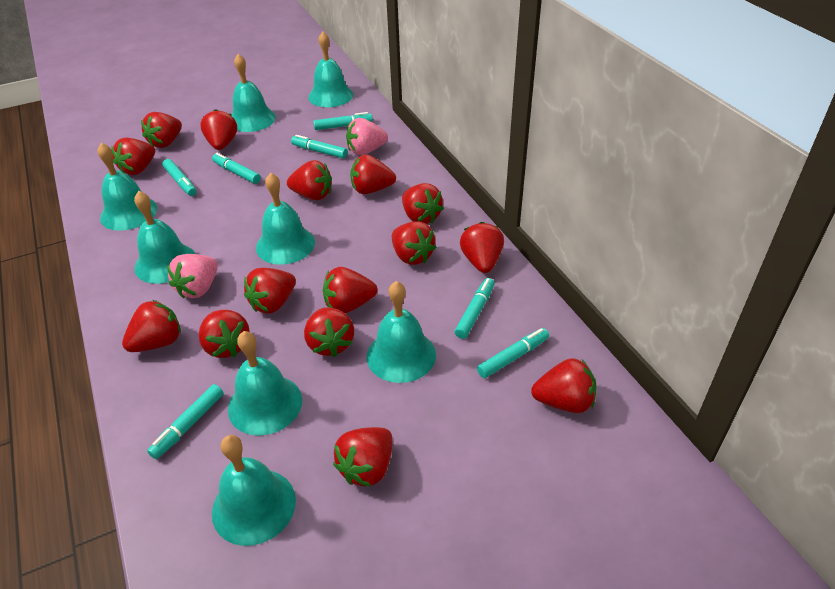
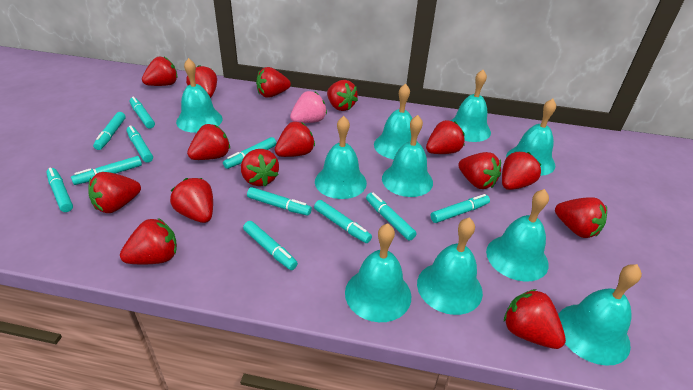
pink strawberry: [167,254,218,298] [346,118,388,155] = 2 -> [290,91,327,123] = 1
turquoise bell: [98,143,157,231] [134,191,195,284] [212,435,296,546] [228,331,302,436] [232,54,276,132] [256,173,315,265] [308,32,353,107] [367,281,436,383] = 8 -> [176,58,223,133] [315,116,367,199] [345,223,411,322] [374,83,418,159] [382,115,433,197] [417,217,483,315] [451,70,491,142] [486,189,549,282] [506,99,556,176] [558,264,642,366] = 10
turquoise marker: [147,384,224,459] [162,159,197,196] [212,153,261,184] [291,135,348,159] [313,112,373,130] [455,278,495,339] [477,328,549,378] = 7 -> [46,168,73,212] [71,156,142,185] [93,112,126,150] [126,125,153,163] [129,96,155,129] [223,137,277,169] [243,221,298,270] [247,187,312,216] [314,200,372,243] [366,193,417,241] [431,194,490,223] = 11

